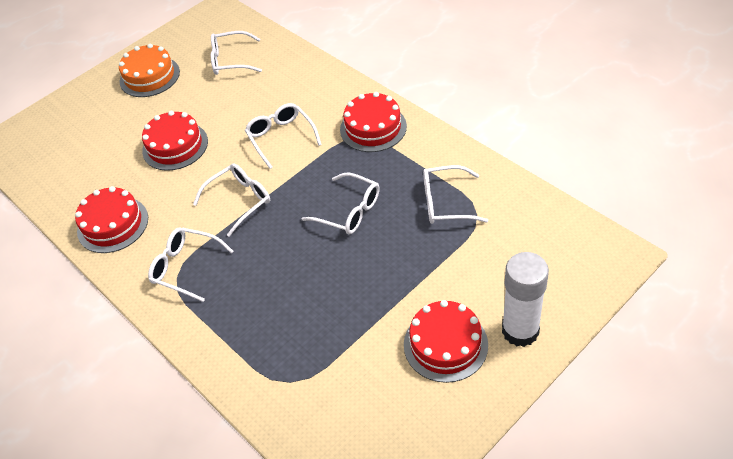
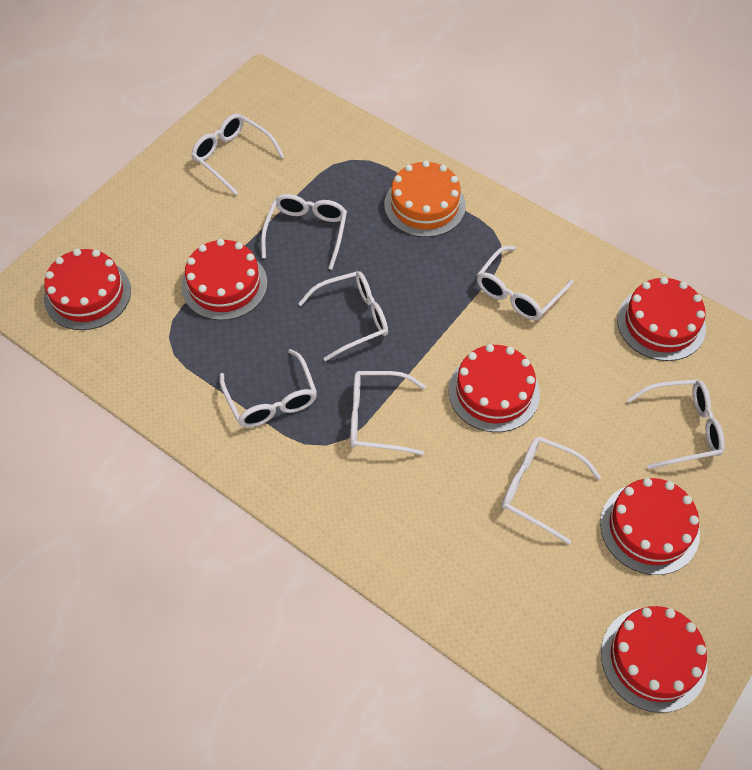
red cake: [75,186,148,253] [142,111,208,171] [340,92,407,152] [404,300,488,383] = 4 -> [44,249,131,330] [182,239,267,320] [448,344,540,432] [600,478,700,575] [601,606,708,713] [617,277,706,361] = 6
white glasses: [148,227,233,302] [193,163,270,237] [211,31,262,75] [245,103,322,169] [302,173,380,235] [423,165,488,224] = 6 -> [191,113,284,195] [219,349,317,427] [261,194,347,270] [298,271,388,361] [350,371,426,455] [477,246,573,320] [502,436,601,544] [627,379,725,469] = 8
white glue stick: [502,252,549,347] = 1 -> none = 0

